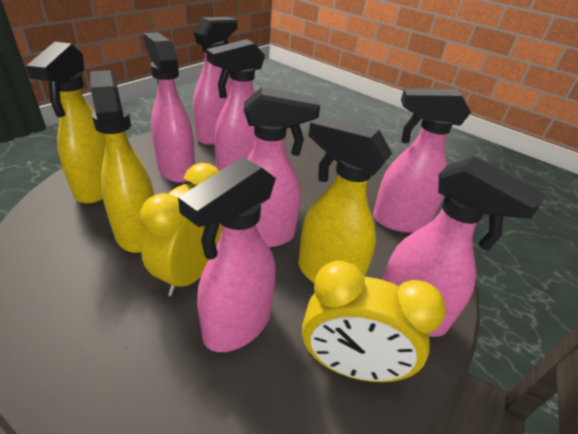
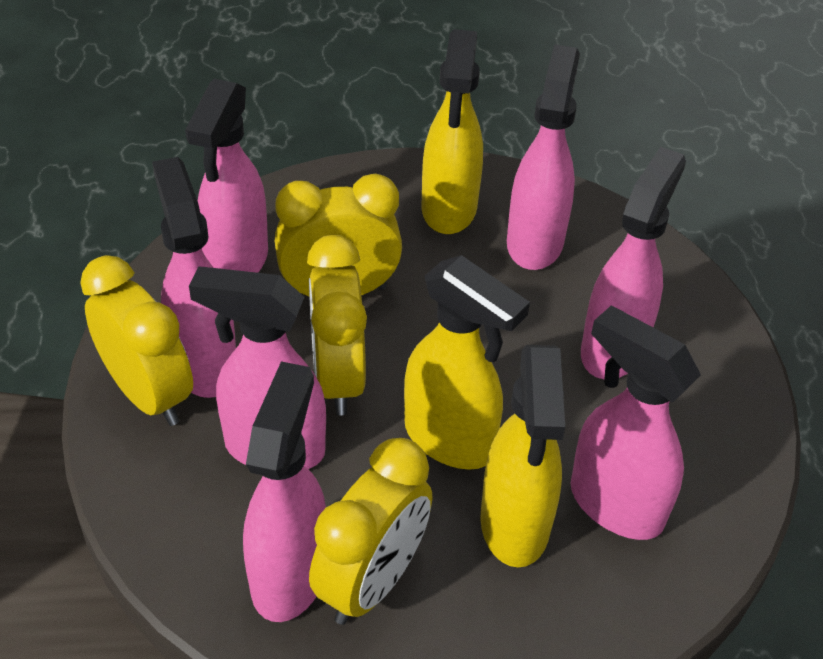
yellow clock: [140,163,222,296] [302,261,446,382] = 2 -> [80,255,193,426] [275,173,402,296] [307,235,367,416] [309,438,432,625] = 4

